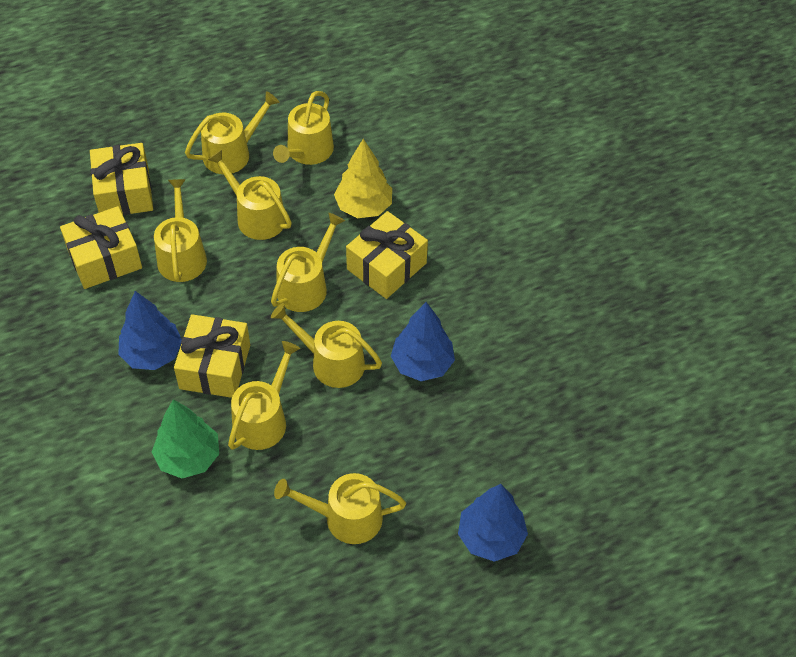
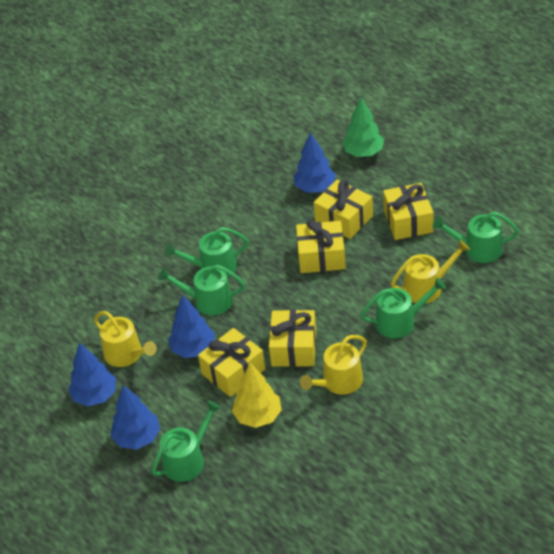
blue tree: [118,291,182,370] [391,302,455,381] [458,484,528,562] = 3 -> [68,342,116,407] [111,385,160,450] [168,295,215,358] [293,132,336,193] = 4
green watering can: none = 0 -> [152,401,221,482] [158,265,245,316] [165,227,249,277] [361,278,446,338] [433,212,519,263] = 5
yellow gift: [60,206,142,289] [90,143,153,215] [174,314,250,398] [346,211,428,299] = 4 -> [198,328,265,397] [269,310,316,367] [296,219,346,273] [313,180,373,239] [383,183,434,240] = 5
yellow watering can: [154,179,207,282] [185,91,279,174] [207,149,292,240] [228,341,300,450] [271,213,345,312] [271,303,382,388] [273,91,334,165] [274,473,406,544] = 8 -> [94,311,157,367] [300,335,367,395] [391,240,470,304] = 3

